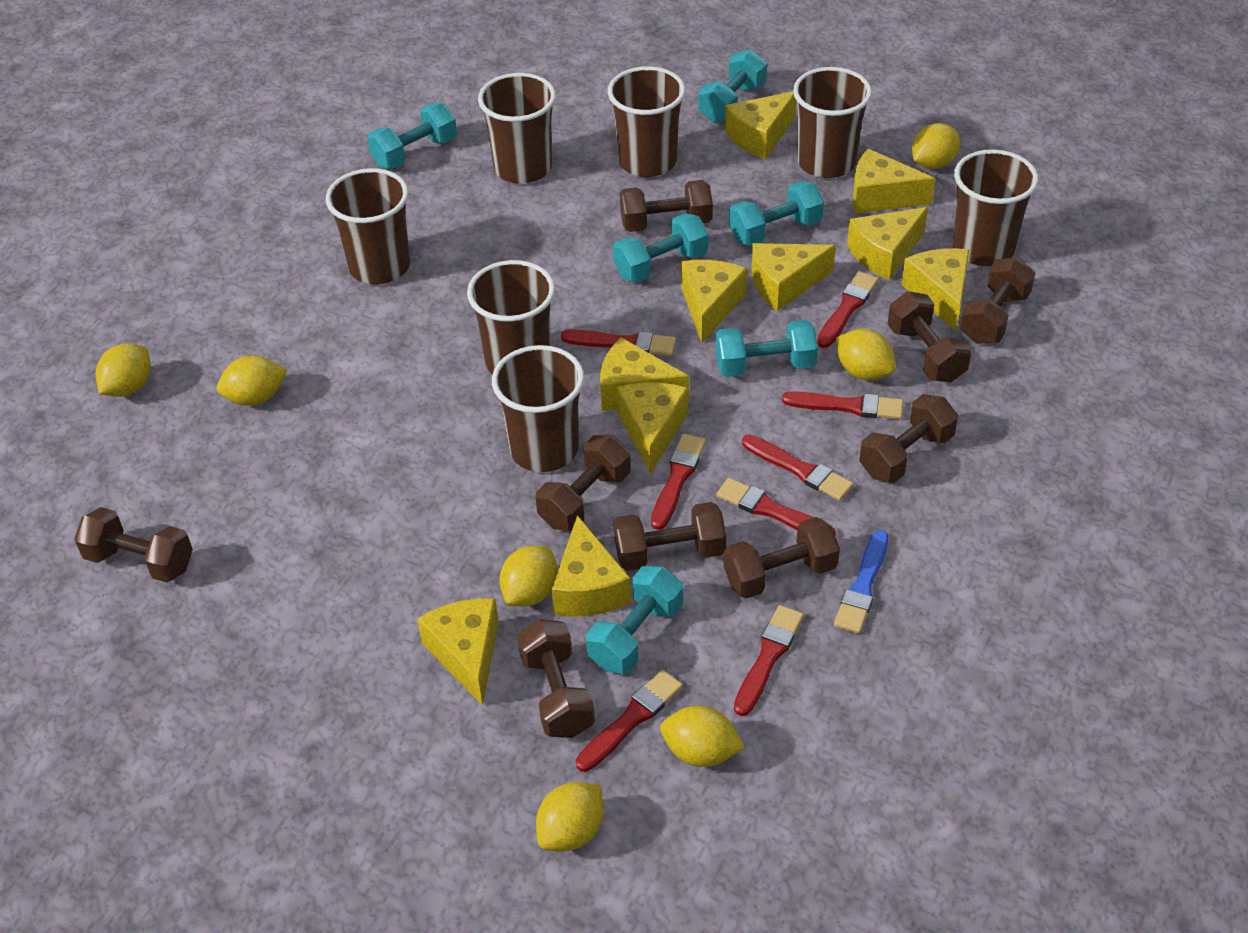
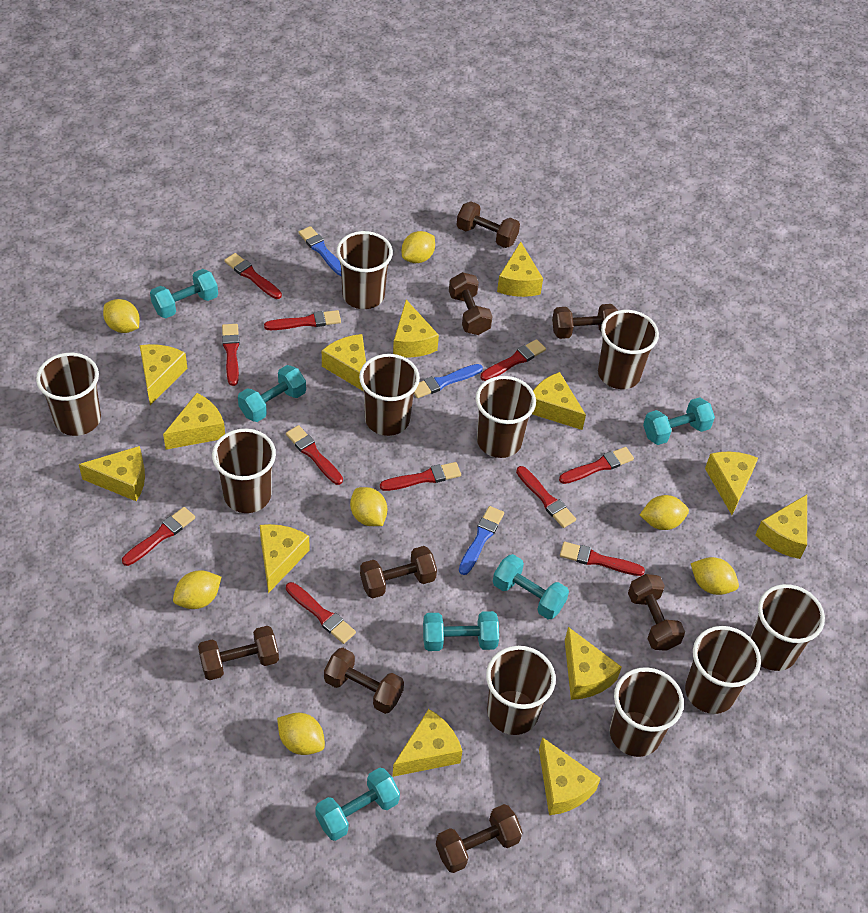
blue brush: [834,530,888,634] = 1 -> [299,226,341,276] [414,364,483,398] [459,506,504,575] = 3
brown cup: [326,168,410,284] [467,260,555,375] [478,73,556,183] [492,345,584,472] [608,66,685,177] [793,67,872,178] [952,149,1038,266] = 7 -> [36,353,101,436] [212,429,276,513] [336,231,393,309] [359,354,420,436] [476,376,536,458] [486,646,556,735] [598,310,659,389] [610,667,684,757] [685,626,761,714] [750,584,825,671] = 10
brown dumbbell: [74,507,193,582] [517,619,595,738] [536,435,631,531] [613,502,726,571] [620,180,713,232] [724,517,840,599] [859,394,958,483] [887,291,972,383] [960,257,1035,344] = 9 -> [198,626,279,680] [324,648,404,714] [360,546,437,599] [436,804,523,873] [449,272,493,335] [457,202,520,248] [552,304,618,339] [628,574,685,651] = 8
red brush: [561,329,676,356] [576,670,683,772] [651,434,706,530] [716,478,836,536] [734,605,804,716] [742,435,853,501] [782,391,903,420] [817,271,879,348] = 8 -> [122,507,195,566] [222,324,240,386] [224,253,282,299] [264,310,341,330] [286,425,343,485] [286,582,356,644] [380,462,461,491] [480,339,546,381] [516,466,576,528] [559,447,634,484] [560,542,645,576] = 11
yellow cheese: [417,598,499,706] [552,515,631,616] [600,337,689,411] [616,382,688,474] [681,260,747,343] [725,92,797,159] [751,243,836,311] [847,207,928,280] [853,149,935,214] [901,248,969,331] = 10 -> [79,446,145,501] [140,344,187,405] [163,393,225,449] [260,524,310,593] [322,334,366,391] [392,709,462,777] [393,300,439,357] [497,242,543,297] [532,372,586,430] [539,737,601,815] [565,627,622,700] [705,452,758,515] [755,495,807,559] = 13

